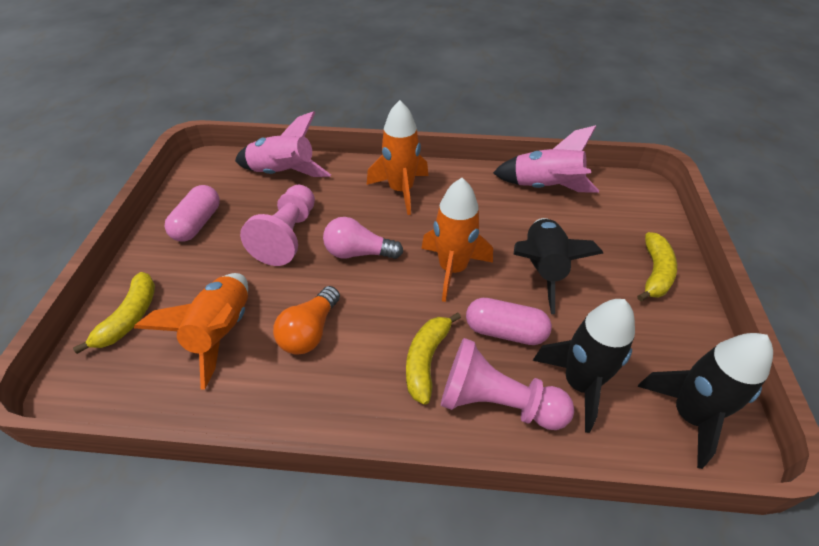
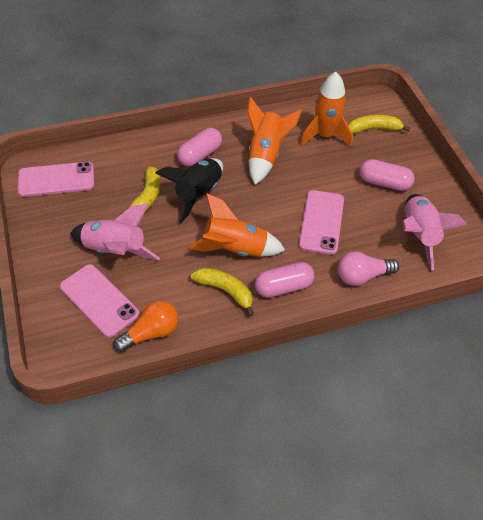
black rocket: [513,218,603,314] [533,299,635,433] [638,333,773,469] = 3 -> [155,158,223,224] = 1
pink capsule: [164,185,220,242] [466,298,552,345] = 2 -> [177,128,222,166] [255,262,315,298] [360,159,415,191] = 3
pink pawn: [240,185,315,266] [441,338,574,430] = 2 -> none = 0
pink phone: none = 0 -> [17,162,95,197] [60,264,140,338] [299,190,344,255] = 3

